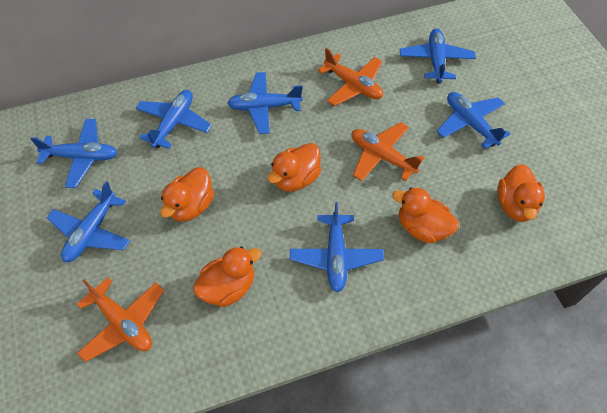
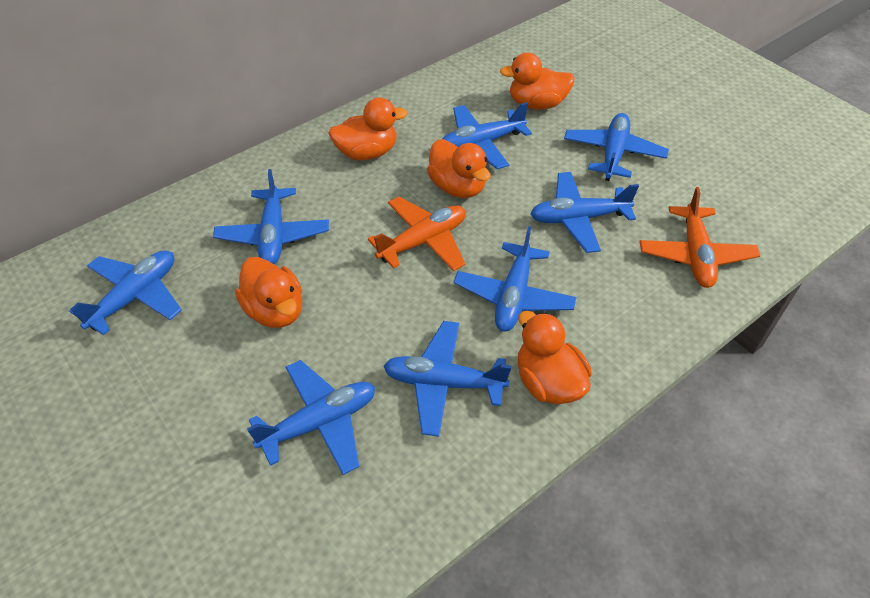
blue plane: [30,119,117,188] [47,181,130,262] [136,90,212,149] [227,72,303,134] [290,202,384,292] [400,29,476,83] [437,92,510,149] = 7 -> [70,250,182,335] [213,169,329,265] [247,360,375,475] [384,321,512,437] [442,102,532,169] [454,226,576,332] [531,172,639,253] [564,113,669,181] = 8
orange plane: [77,277,164,362] [318,48,383,106] [352,122,424,181] = 3 -> [368,196,466,271] [640,187,760,288] = 2

